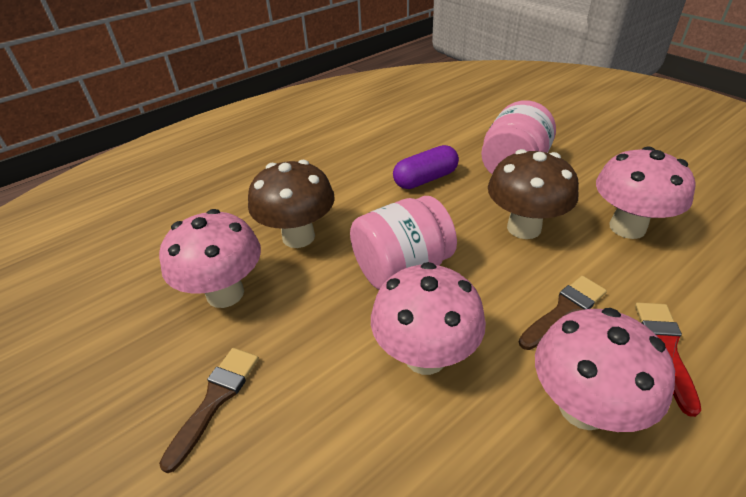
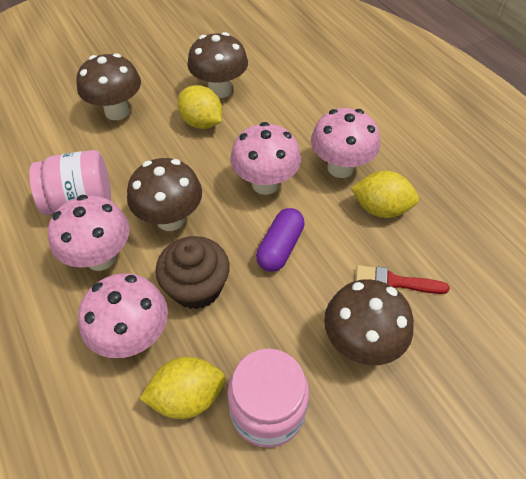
brown brush: [159,348,259,473] [519,276,607,350] = 2 -> none = 0
brown cupcake: none = 0 -> [155,236,230,309] = 1
brown mushroom: [248,160,335,248] [488,149,579,239] = 2 -> [76,53,141,120] [127,158,202,231] [187,32,248,98] [324,279,414,365] = 4
yellow lemon: none = 0 -> [140,357,226,419] [177,85,222,129] [351,171,419,218] = 3

